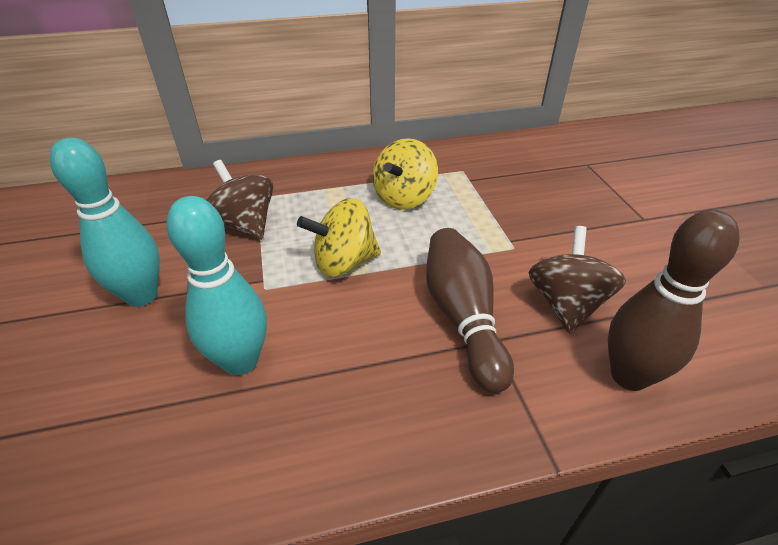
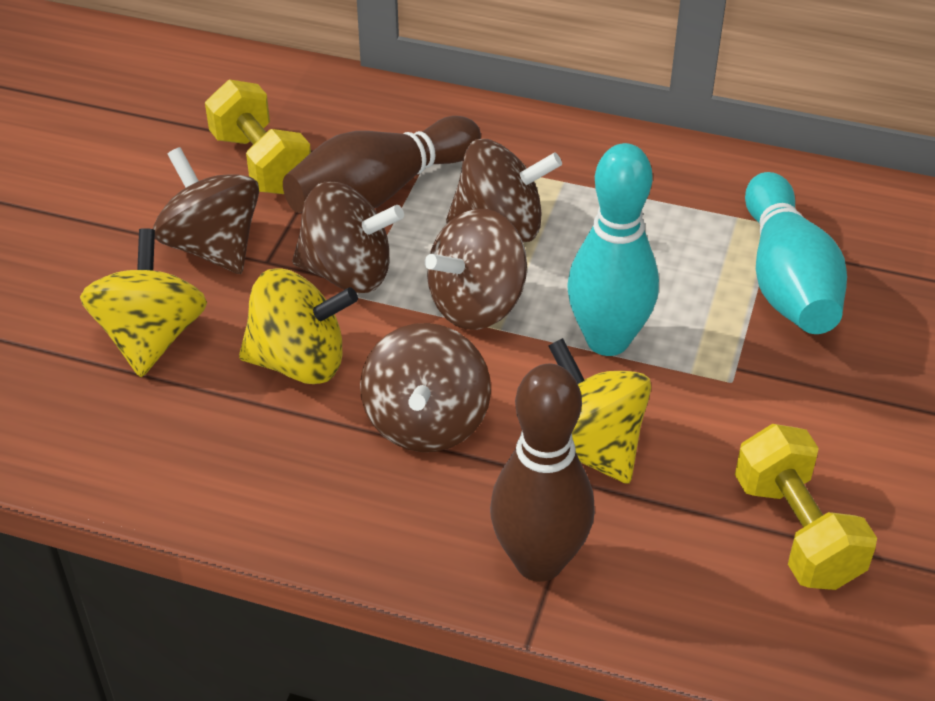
brown spinning top: [206,160,273,240] [529,226,626,334] = 2 -> [153,147,259,274] [292,181,404,293] [360,323,491,452] [425,209,527,330] [446,139,562,242] = 5
yellow dumbbell: none = 0 -> [205,79,311,194] [735,424,877,590] = 2
yellow spinning top: [297,198,381,277] [373,138,438,210] = 2 -> [80,228,207,377] [239,269,358,384] [548,338,651,484] = 3

